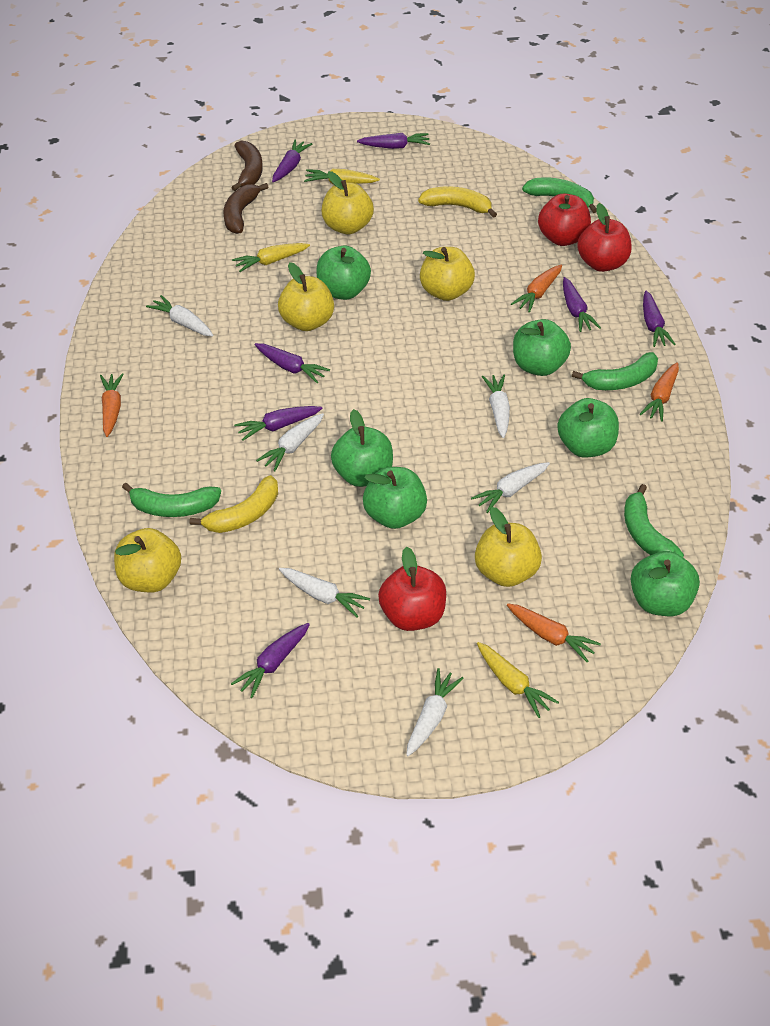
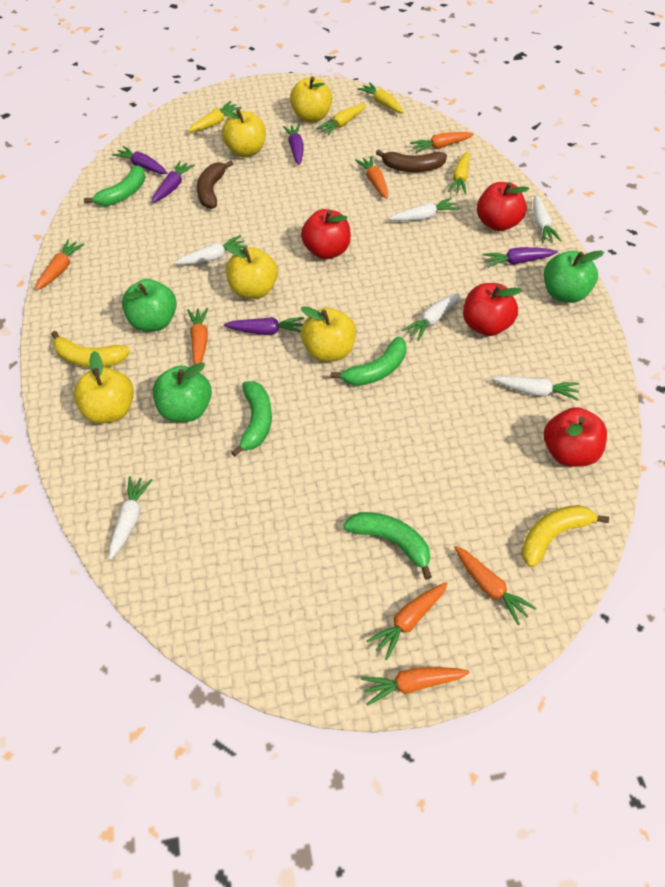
green apple: [316,246,371,300] [331,409,393,487] [363,467,427,529] [513,319,571,376] [557,398,619,458] [631,551,700,616] = 6 -> [122,279,177,332] [153,362,212,422] [544,251,604,303] = 3
orange carrot: [100,373,124,437] [507,604,601,662] [511,265,562,313] [640,362,679,422] = 4 -> [35,239,85,291] [187,308,209,365] [355,156,388,199] [361,667,470,706] [366,582,448,660] [410,132,474,153] [454,546,537,625] = 7
purple carrot: [231,623,310,698] [234,406,323,441] [254,343,330,383] [272,139,312,182] [357,133,430,149] [563,277,601,332] [643,291,676,347] = 7 -> [112,146,167,174] [152,161,195,203] [224,317,304,335] [283,124,304,165] [482,247,558,268] = 5
red apple: [378,546,446,631] [538,194,591,246] [577,203,632,272] = 3 -> [301,209,351,259] [463,283,522,336] [477,182,529,231] [544,407,607,467] = 4
yellow carrot: [232,243,310,272] [304,169,380,184] [477,642,559,718] = 3 -> [188,101,242,132] [316,104,366,135] [358,82,404,114] [448,151,470,194] = 4

